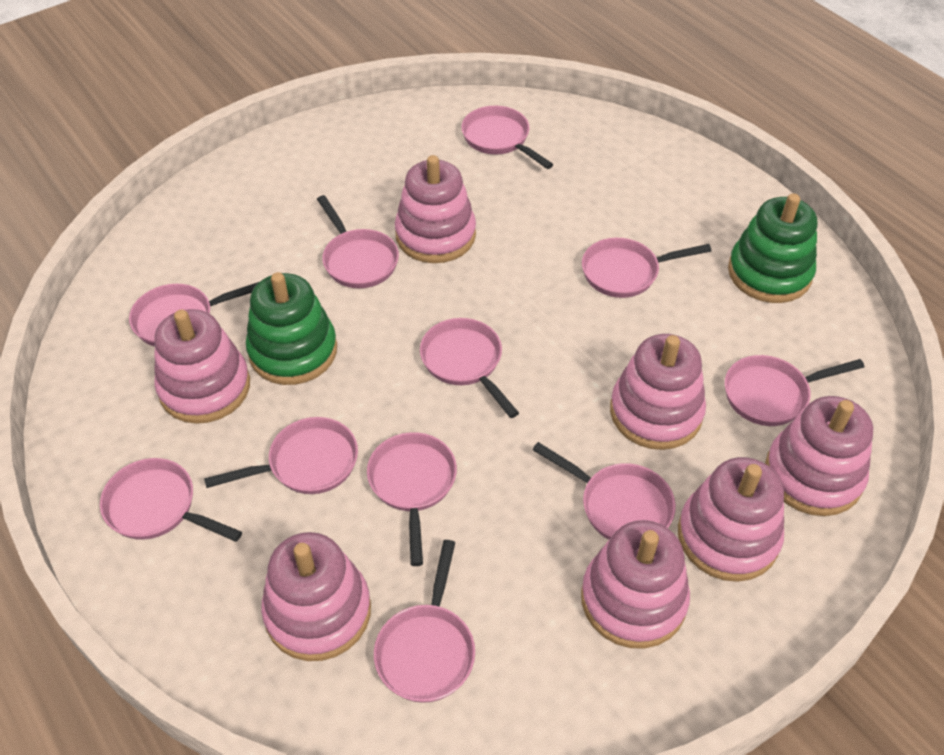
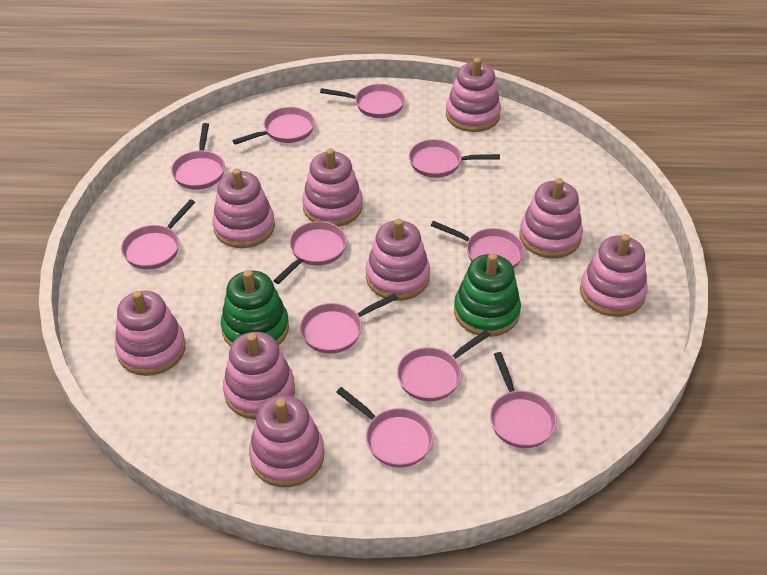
pink stacking toy: [154,309,250,424] [261,532,371,661] [395,155,476,263] [581,520,690,649] [610,334,706,450] [678,457,784,582] [765,396,873,516] = 7 -> [115,291,186,376] [212,168,275,248] [223,332,295,420] [249,395,324,487] [302,148,363,227] [366,219,430,301] [446,58,501,132] [520,178,583,258] [580,234,648,317] = 9

